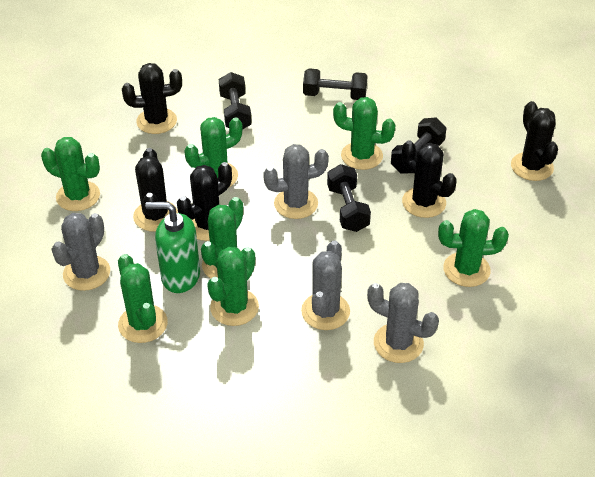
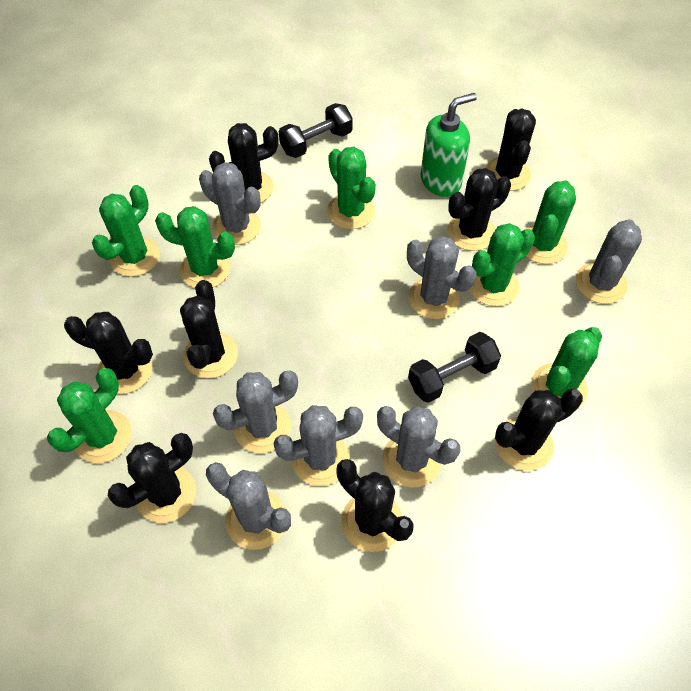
black cactus: [122,63,182,134] [133,148,178,232] [177,162,232,241] [402,140,457,218] [511,101,558,181] = 5 -> [64,312,153,394] [108,433,196,523] [180,280,238,378] [209,123,279,203] [336,459,414,552] [447,168,511,251] [485,108,536,191] [495,389,583,471] = 8
black dumbbell: [219,72,252,130] [303,68,368,100] [327,164,371,232] [391,118,447,174] = 4 -> [279,103,353,158] [408,332,501,403] = 2
grey cactus: [52,213,110,291] [263,144,329,219] [301,240,350,330] [367,283,439,363] = 4 -> [199,162,261,245] [206,462,291,550] [213,371,298,453] [273,405,363,486] [377,406,461,487] [407,236,476,319] [576,219,642,304] = 7

